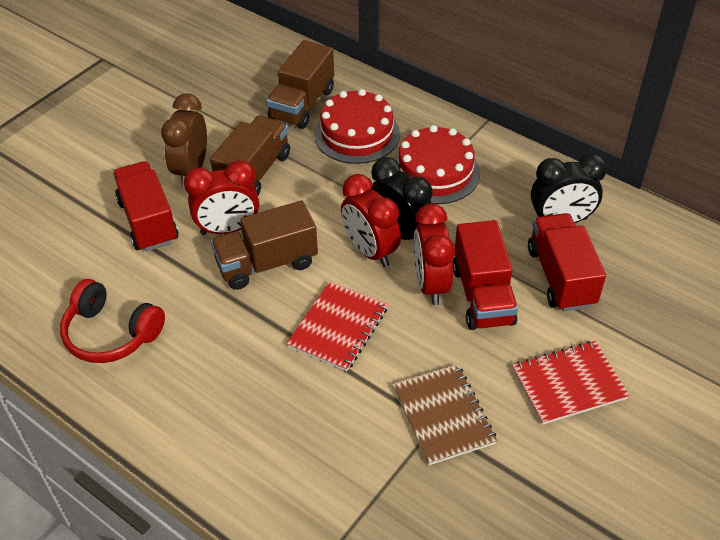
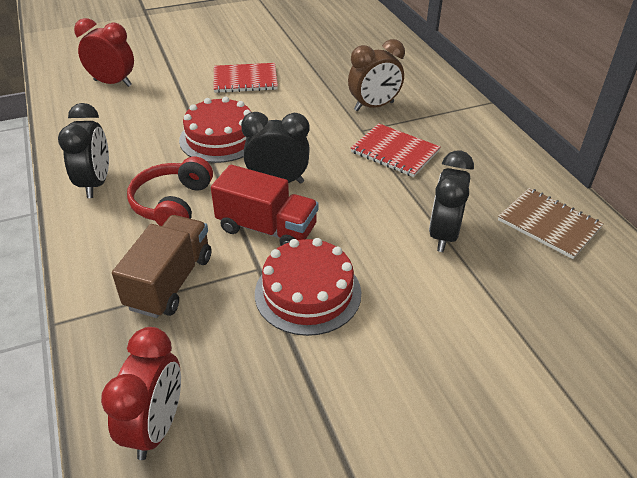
black clock: [370,157,433,241] [531,153,607,223] = 2 -> [58,103,109,198] [241,112,310,184] [429,151,474,252] = 3
brown truck: [210,115,290,195] [211,201,318,290] [266,40,334,129] = 3 -> [112,215,211,318] = 1
red clock: [184,160,259,235] [341,174,401,267] [414,204,455,305] = 3 -> [74,18,134,87] [101,327,181,460] = 2
red truck: [113,161,179,252] [453,220,518,330] [528,213,606,311] = 3 -> [211,165,318,246] = 1

